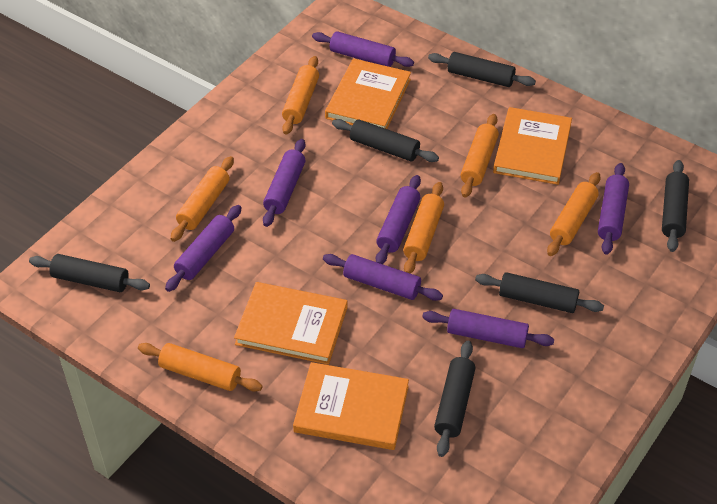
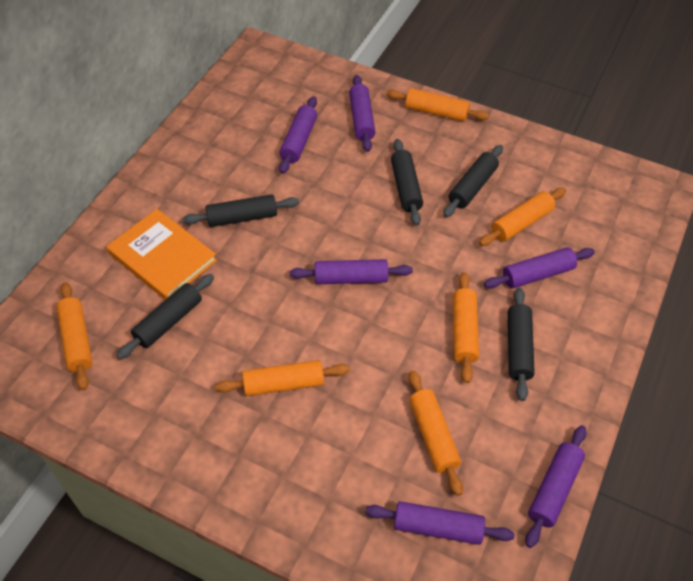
black rolling pin: [29,254,150,292] [332,119,439,162] [428,52,536,87] [434,341,476,457] [475,272,604,313] [662,160,689,252] = 6 -> [116,274,214,359] [183,194,299,227] [391,139,423,226] [443,145,503,217] [508,288,535,401] = 5
orange book: [234,282,348,365] [293,362,409,450] [325,58,411,129] [493,107,572,185] = 4 -> [106,209,217,300] = 1
purple rolling pin: [165,205,241,292] [263,139,306,227] [312,31,414,67] [323,254,443,301] [376,175,421,264] [422,309,554,348] [598,163,629,255] = 7 -> [279,96,317,174] [290,259,413,284] [349,75,376,152] [365,501,515,545] [484,247,595,289] [525,425,587,548] = 6

